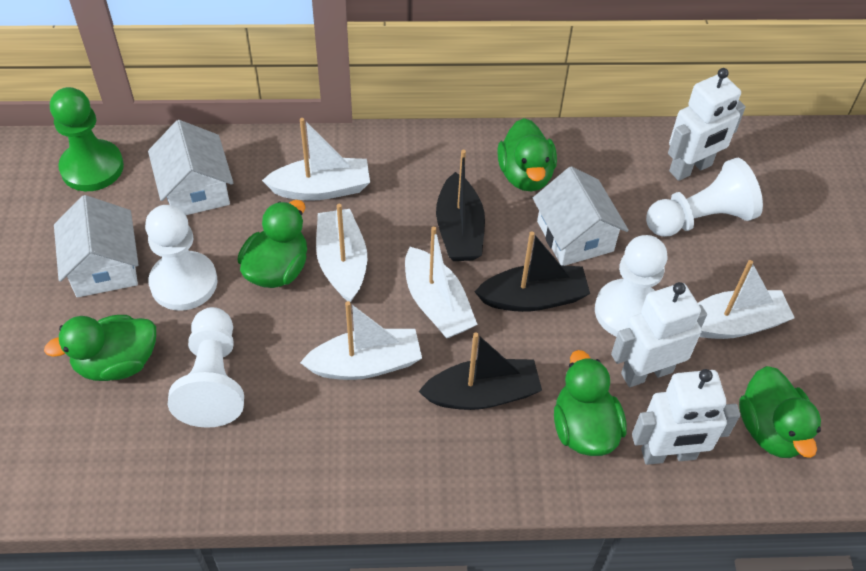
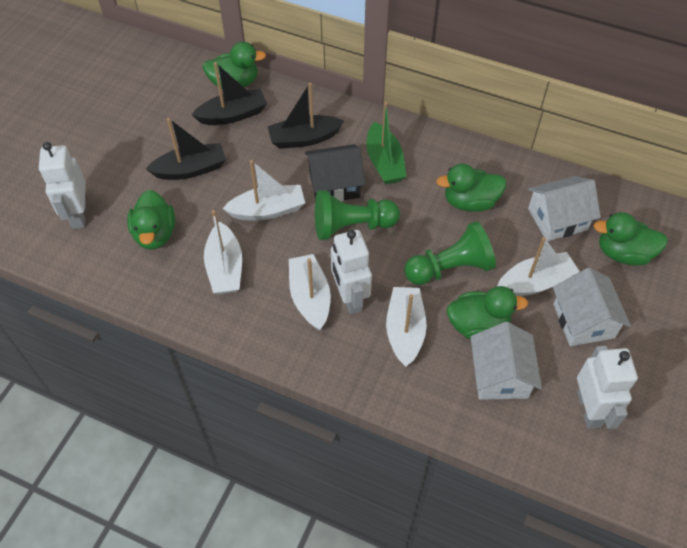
black house: none = 0 -> [305,144,365,201] = 1
green boat: none = 0 -> [366,102,407,185] = 1
green pawn: [50,87,124,191] = 1 -> [315,190,400,240] [404,221,496,285] = 2
white pawn: [145,205,218,311] [167,307,244,428] [595,235,667,337] [646,158,763,237] = 4 -> none = 0

